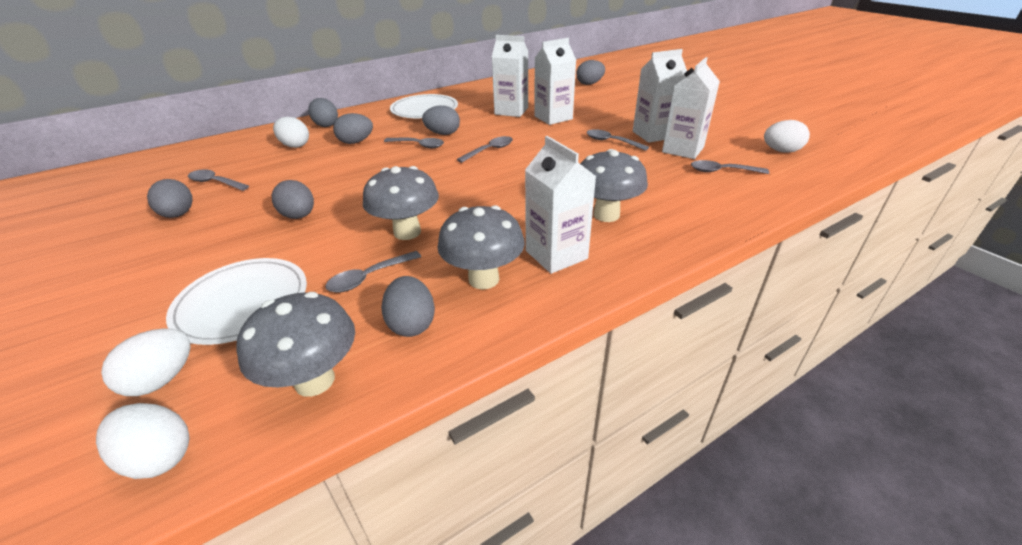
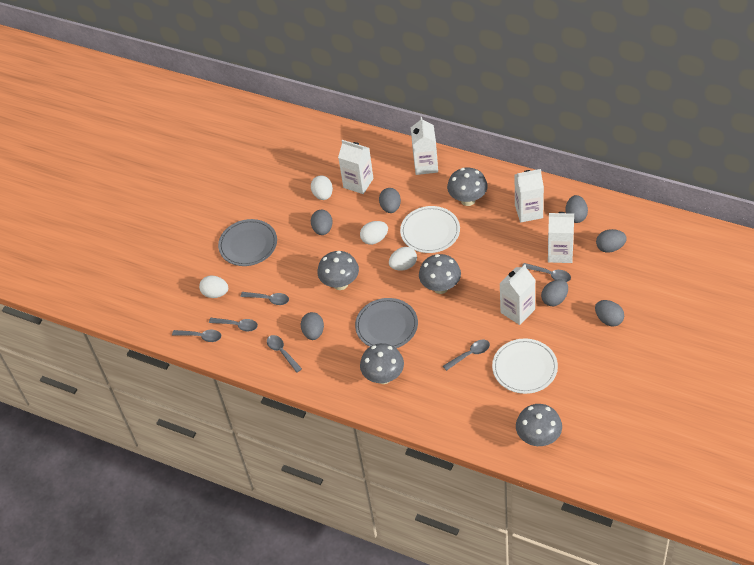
grey mushroom: [236,292,355,397] [363,166,439,240] [437,205,525,290] [580,149,648,222] = 4 -> [317,251,359,290] [360,343,404,384] [419,254,461,294] [447,168,488,206] [516,404,562,446] = 5
grey plate: none = 0 -> [218,219,277,266] [355,298,418,348] = 2

